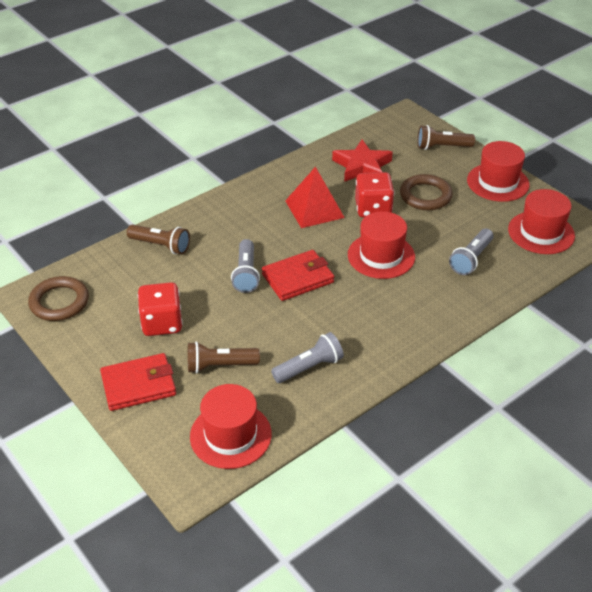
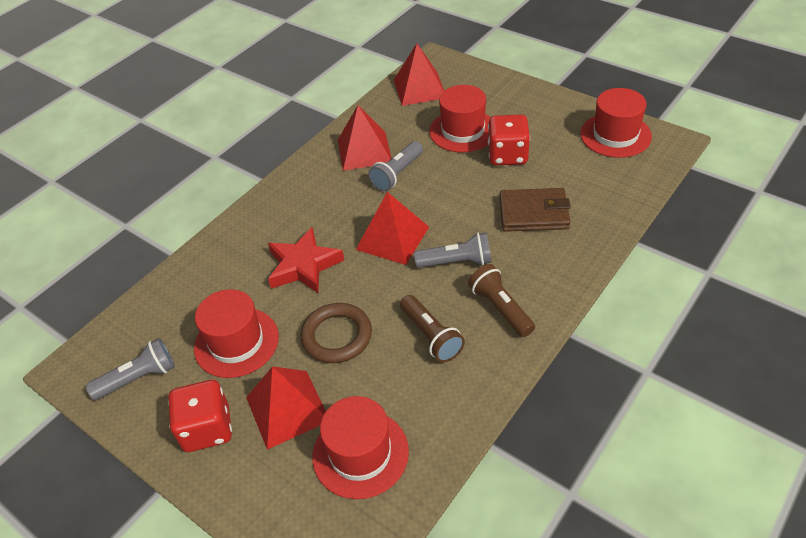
brown flashlight: [127,224,190,254] [188,341,260,373] [417,125,475,150] = 3 -> [400,295,465,362] [468,264,535,337] = 2
brown ring: [28,276,89,321] [400,174,453,210] = 2 -> [301,303,372,363] = 1
brown wallet: none = 0 -> [500,188,571,232] = 1
red pyramid: [285,167,345,228] = 1 -> [246,366,326,450] [338,105,392,171] [356,192,429,265] [394,44,444,106] = 4
red wallet: [100,353,176,411] [262,250,334,301] = 2 -> none = 0

